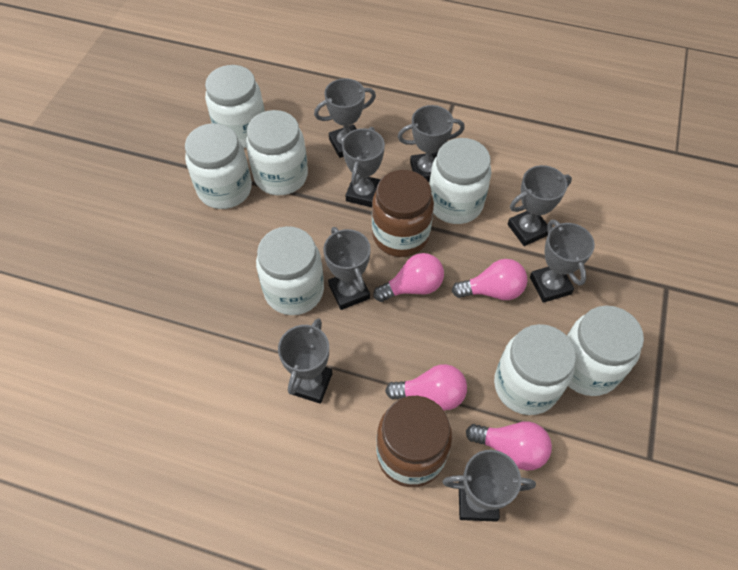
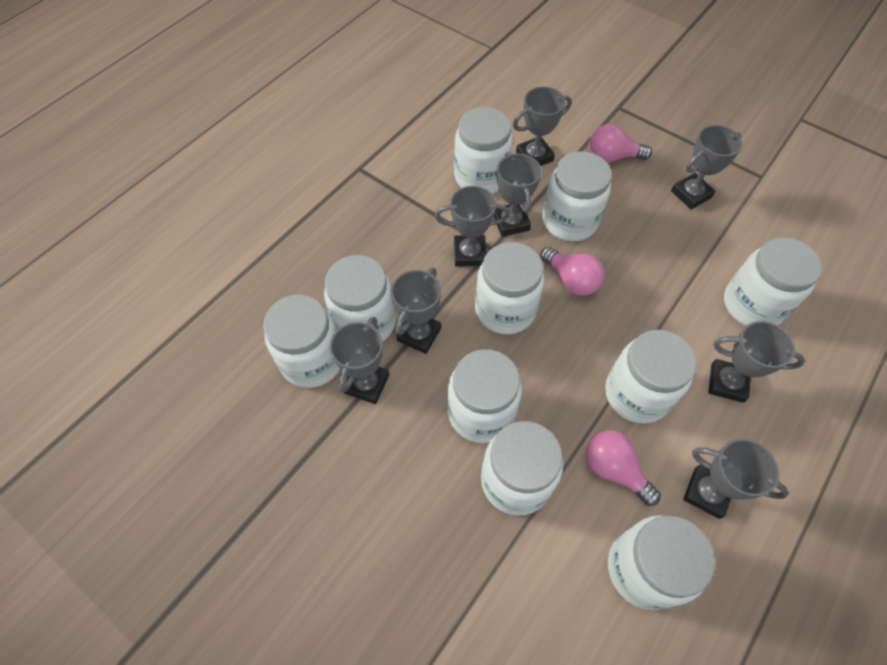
brown jar: [372,170,434,257] [376,396,452,487] = 2 -> none = 0
pink light bulb: [373,253,444,302] [385,364,467,410] [452,259,528,300] [466,421,552,471] = 4 -> [540,247,605,296] [586,430,661,506] [589,124,652,162] = 3
white jar: [185,123,252,209] [205,65,265,148] [246,110,308,195] [256,226,324,315] [429,138,491,224] [494,324,576,415] [567,306,644,396] = 7 -> [263,295,340,388] [324,255,396,342] [447,349,522,443] [454,107,513,193] [475,242,544,334] [481,421,563,516] [542,152,612,241] [605,330,696,423] [608,515,715,610] [724,237,822,326] = 10

